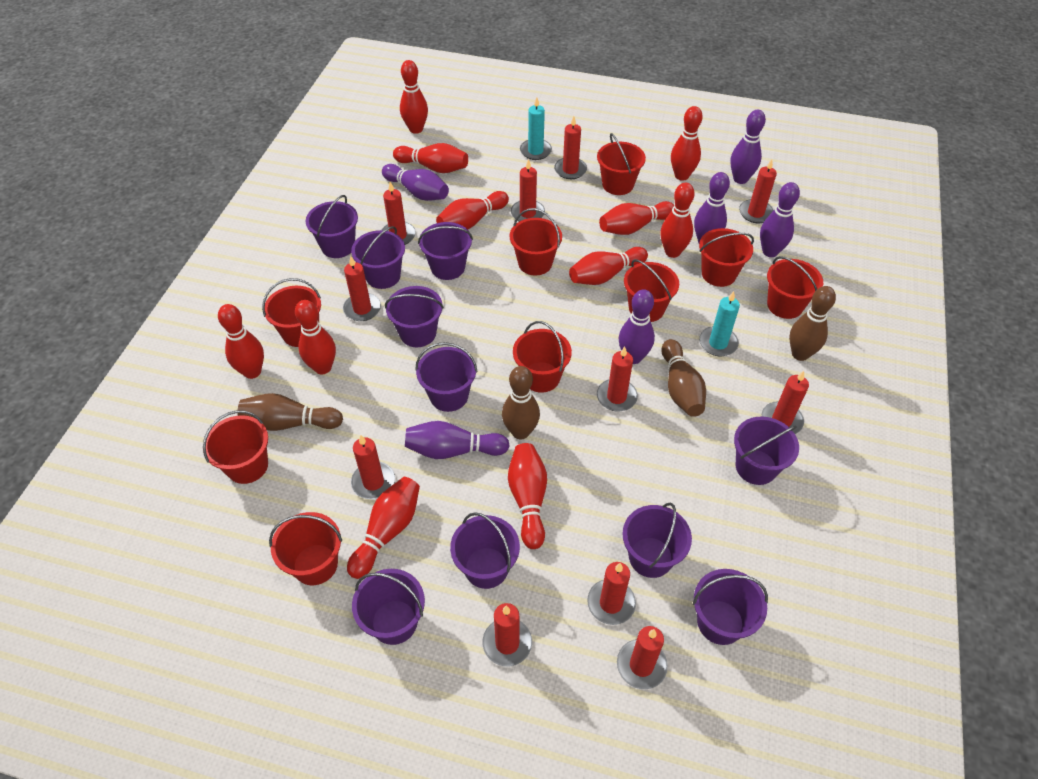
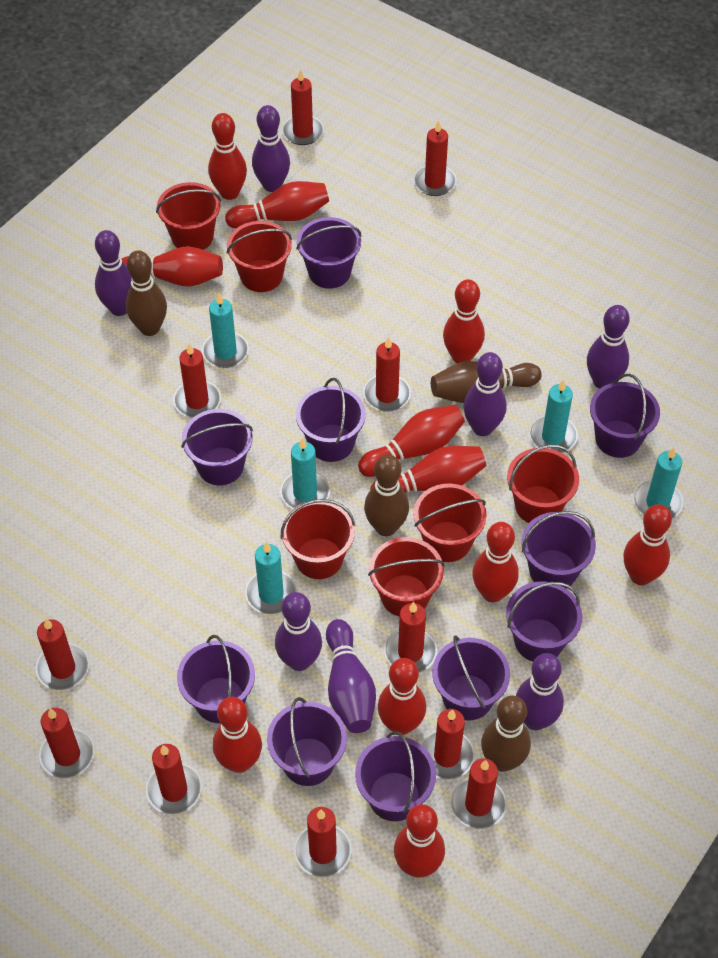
purple bowling pin: [382,164,449,201] [405,421,510,459] [619,289,655,364] [694,172,730,243] [730,110,766,184] [760,182,800,257] = 6 -> [95,230,132,316] [252,105,290,192] [275,592,322,671] [326,619,376,733] [463,352,507,436] [516,653,564,730] [587,305,630,389] = 7
red bucket: [203,410,268,484] [262,278,321,347] [269,512,342,585] [510,208,562,276] [513,321,572,393] [597,133,646,195] [624,259,679,322] [699,228,754,287] [767,256,823,319] = 9 -> [156,182,221,250] [227,221,292,292] [281,499,356,579] [368,537,445,617] [413,483,487,562] [507,444,579,523] = 6
turquoise candle: [520,97,552,160] [699,291,740,356] = 2 -> [202,294,248,368] [245,542,297,614] [281,438,330,509] [530,380,578,453] [634,447,684,518] = 5

